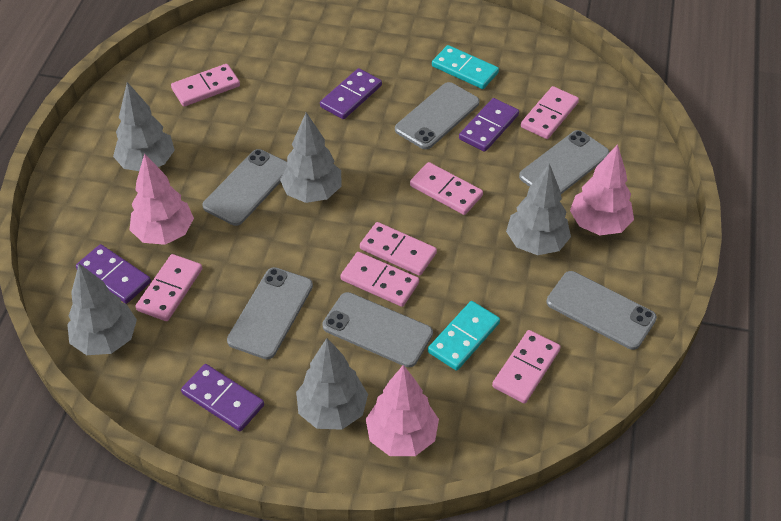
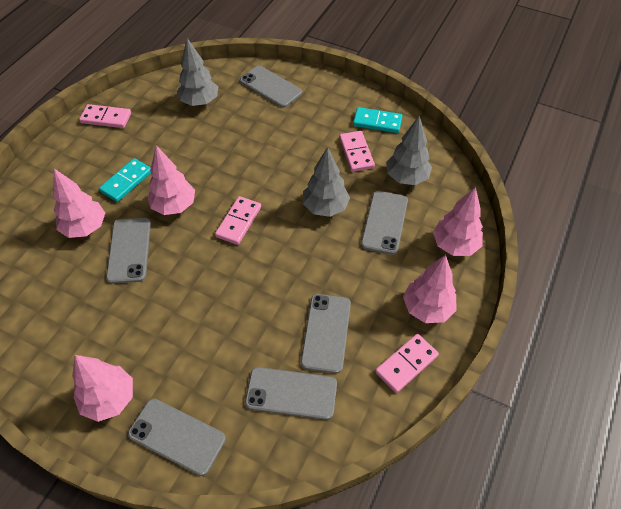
grey tree: [67,264,137,355] [113,82,175,171] [280,112,341,203] [296,338,368,430] [506,163,571,255] = 5 -> [177,38,218,106] [303,147,350,217] [386,116,432,185] = 3
pink domino: [136,254,202,321] [171,64,240,107] [340,252,419,307] [360,222,437,276] [410,162,483,215] [492,330,560,404] [521,86,579,139] = 7 -> [79,104,131,128] [215,196,261,245] [339,131,375,172] [375,334,439,393] = 4
pink tree: [130,153,194,245] [366,365,439,456] [570,144,634,235] = 3 -> [53,168,105,238] [72,355,133,422] [147,146,195,215] [403,255,457,323] [433,187,483,256] = 5
purple domino: [76,244,151,304] [181,364,264,431] [320,68,382,119] [459,98,519,152] = 4 -> none = 0

